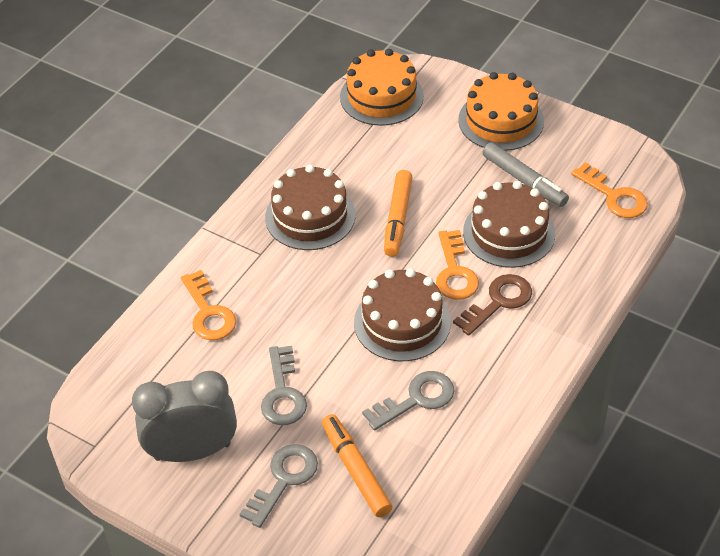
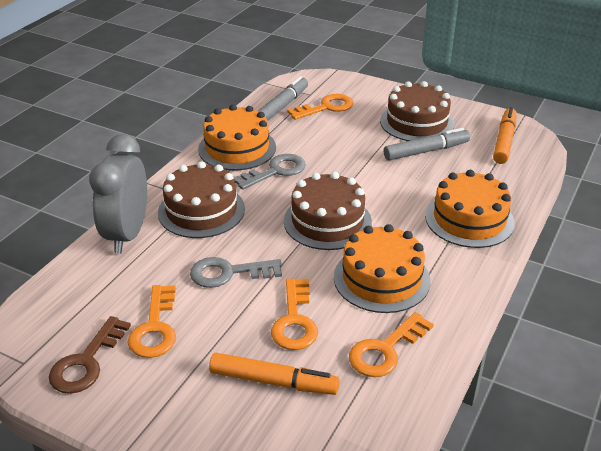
grey key: [239,444,318,528] [261,346,307,425] [362,371,455,431] = 3 -> [190,257,282,288] [234,154,306,190] = 2
grey marker: [482,142,569,207] = 1 -> [258,76,308,121] [384,128,470,160] = 2
orange cake: [340,49,424,126] [458,72,544,151] = 2 -> [198,105,276,170] [334,224,431,313] [425,170,515,248] = 3
orange key: [181,270,236,340] [436,230,479,300] [571,162,648,218] = 3 -> [128,285,176,358] [271,278,318,350] [287,94,354,120] [349,312,434,377] = 4

